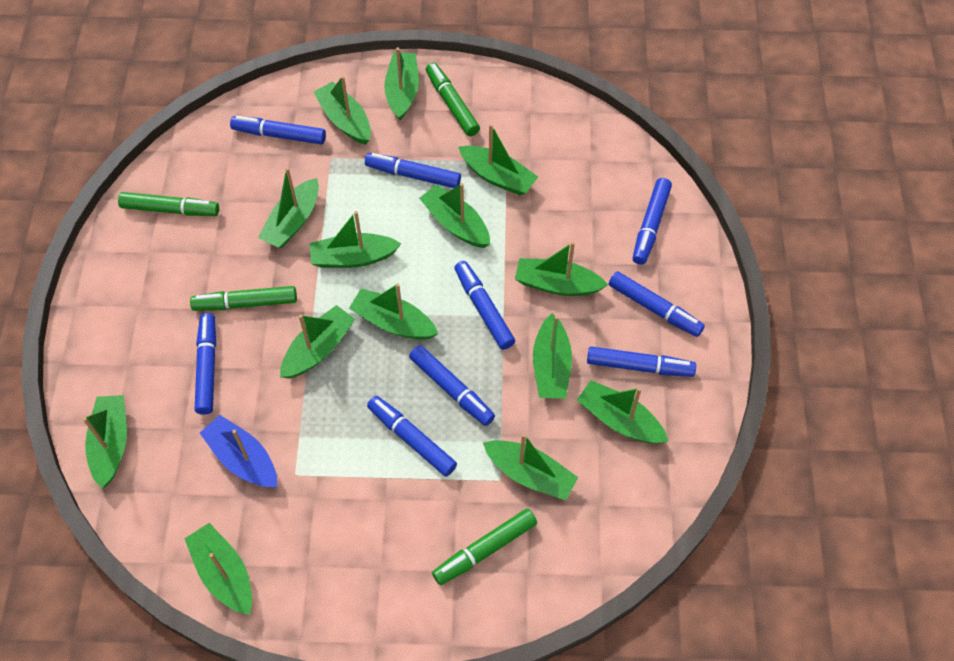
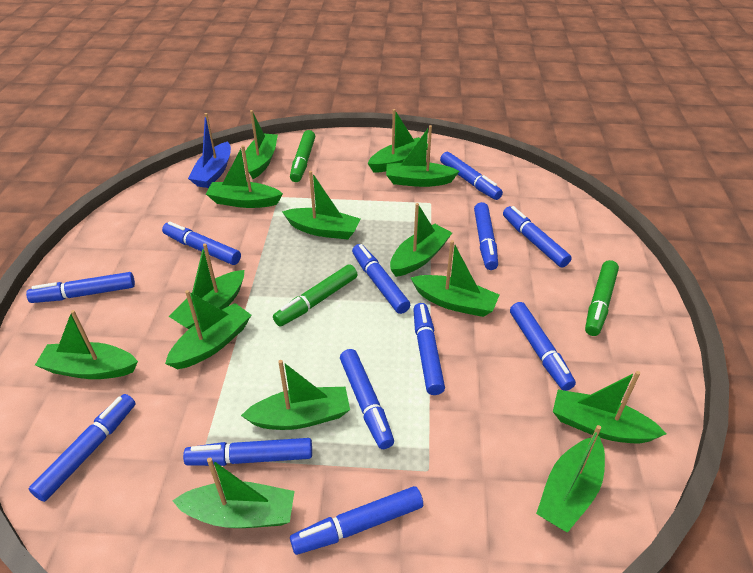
blue marker: [195,313,216,414] [230,116,326,145] [365,153,461,188] [367,396,457,477] [409,345,495,426] [454,261,515,350] [587,347,696,377] [609,271,705,337] [633,178,672,265] = 9 -> [26,272,135,303] [29,394,136,502] [162,221,241,265] [183,438,312,466] [290,486,423,555] [340,349,394,449] [352,244,410,314] [413,303,445,395] [440,152,503,200] [474,202,498,270] [503,206,572,268] [510,302,576,391] = 12
green marker: [118,192,219,216] [190,286,297,311] [426,62,480,136] [432,509,537,585] = 4 -> [273,264,358,327] [290,130,315,182] [585,260,619,336] = 3

